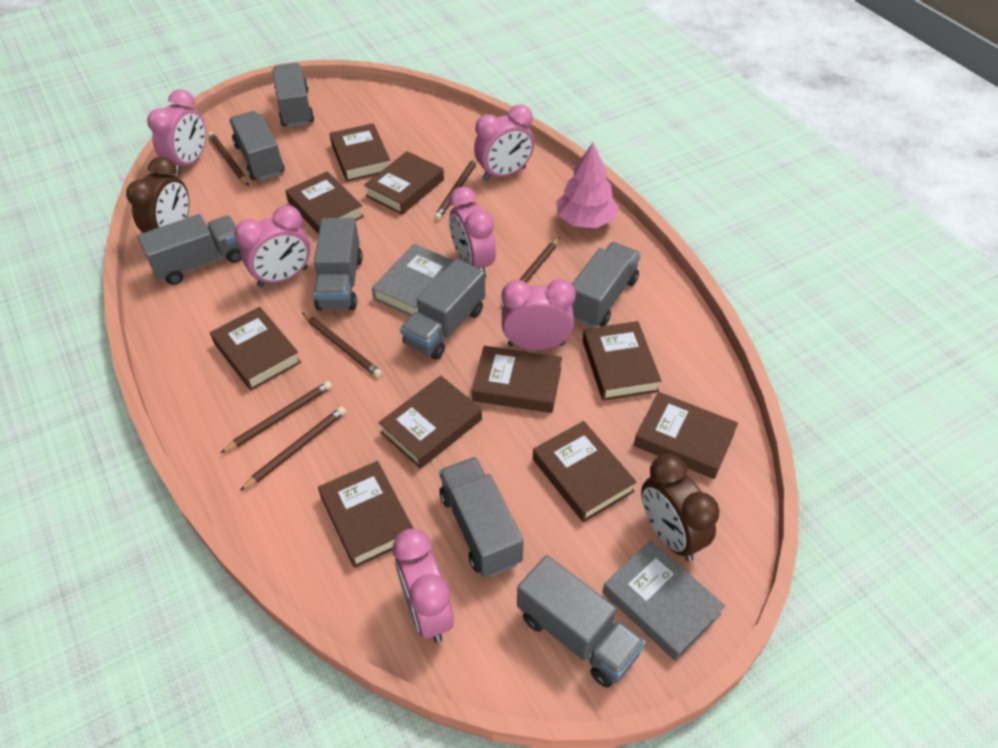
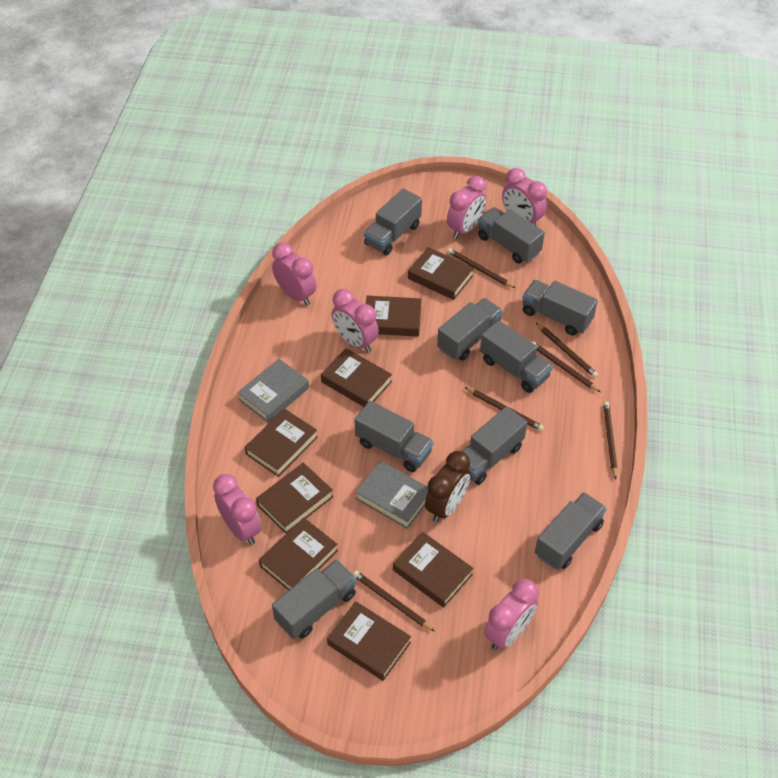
brown book: [210,307,301,390] [285,171,364,234] [318,461,414,568] [330,123,390,181] [364,151,444,215] [378,376,482,469] [472,346,562,413] [533,421,637,522] [583,321,662,401] [634,392,738,479] = 10 -> [245,408,318,477] [256,463,333,534] [259,518,338,591] [321,348,392,407] [327,601,411,681] [366,296,421,337] [393,532,474,608] [408,247,474,300] = 8
brown clock: [126,157,189,233] [641,454,720,561] = 2 -> [425,451,471,522] = 1
grey truck: [138,214,241,285] [229,111,284,181] [272,63,314,128] [314,218,363,311] [400,259,485,360] [439,457,523,577] [517,555,646,688] [572,242,641,328] = 8 -> [272,559,356,639] [355,401,433,472] [364,189,422,255] [437,298,503,361] [462,406,527,485] [478,207,545,264] [480,320,553,393] [522,280,598,336] [535,492,607,570] = 9
pink tree: [556,143,619,228] = 1 -> none = 0

